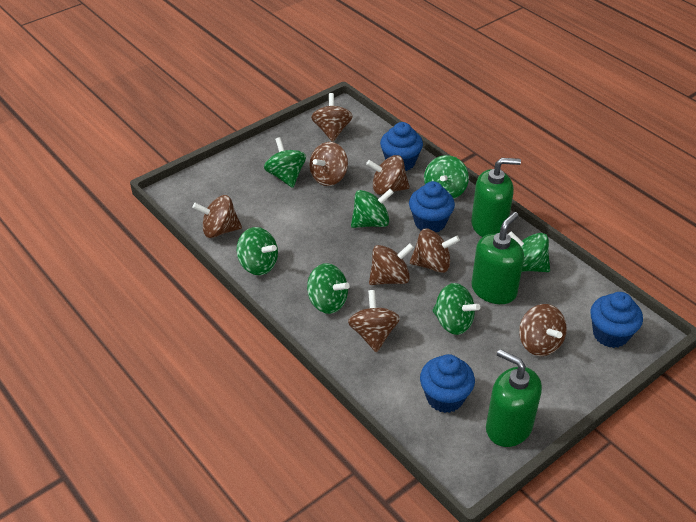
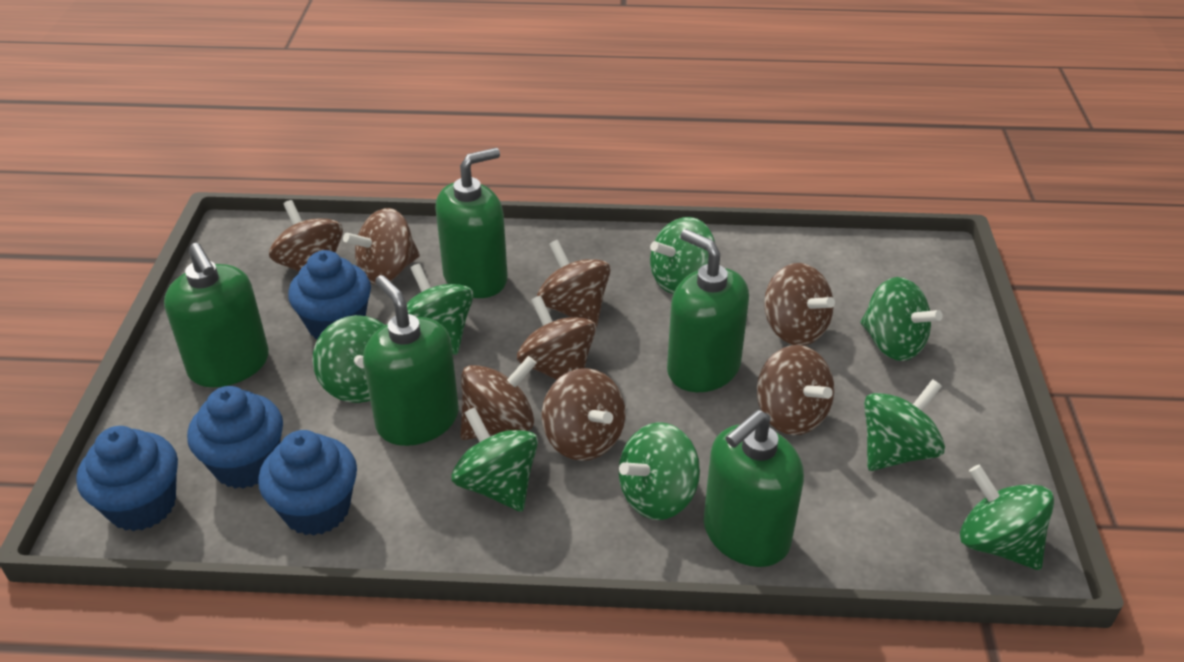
green soap dispenser: [471,158,521,237] [471,212,524,304] [486,349,542,447] = 3 -> [164,243,269,387] [363,275,459,446] [435,148,508,298] [667,229,749,392] [703,410,804,567] = 5
green spinning top: [237,227,278,275] [264,137,306,188] [307,263,350,314] [351,189,394,228] [424,155,469,199] [432,283,480,335] [508,231,550,272] = 7 -> [312,315,385,403] [407,264,473,355] [451,407,538,512] [619,422,700,520] [650,217,715,294] [861,277,943,361] [864,379,945,471] [960,465,1054,570] = 8

